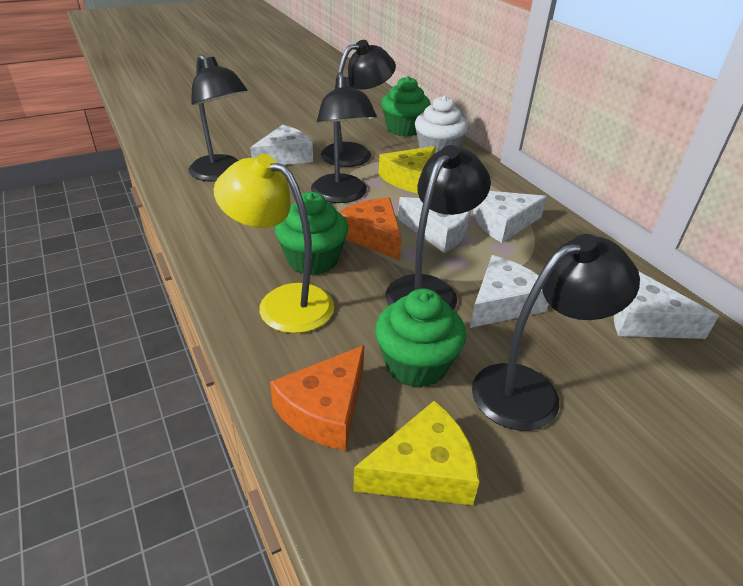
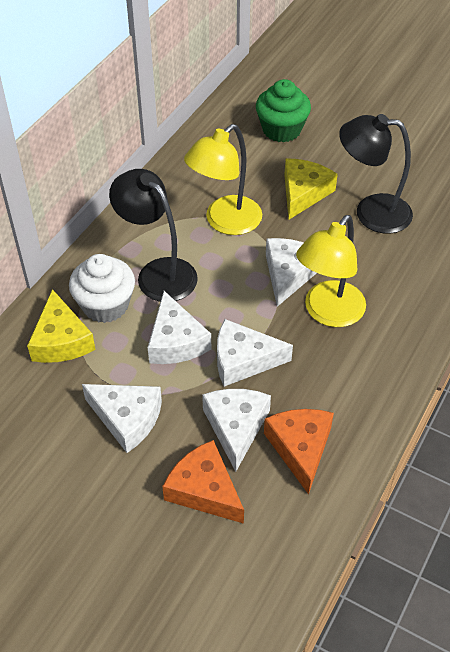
black lamp: [189,54,248,182] [311,72,377,203] [321,40,396,167] [385,145,491,310] [472,234,640,431] = 5 -> [109,169,198,302] [339,114,413,234] = 2
green cupcake: [275,192,348,275] [375,289,466,388] [381,76,431,136] = 3 -> [256,79,311,142] = 1
yellow lamp: [213,154,334,333] = 1 -> [184,124,262,235] [296,215,366,327] = 2

